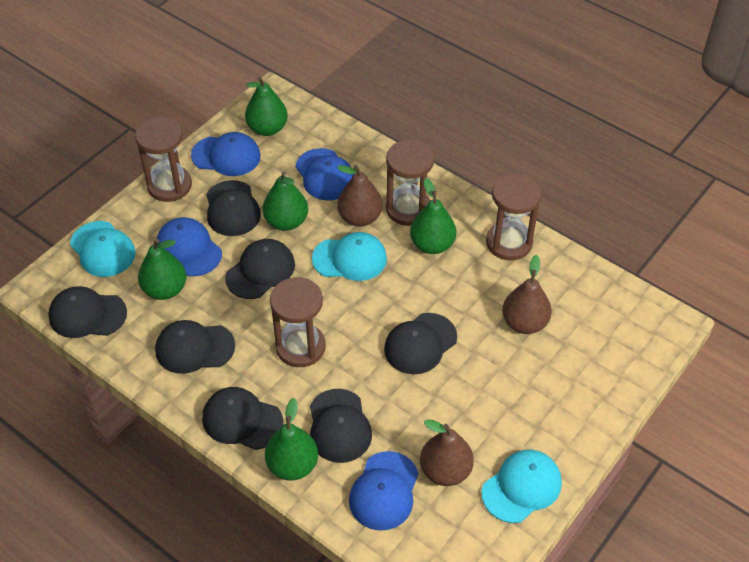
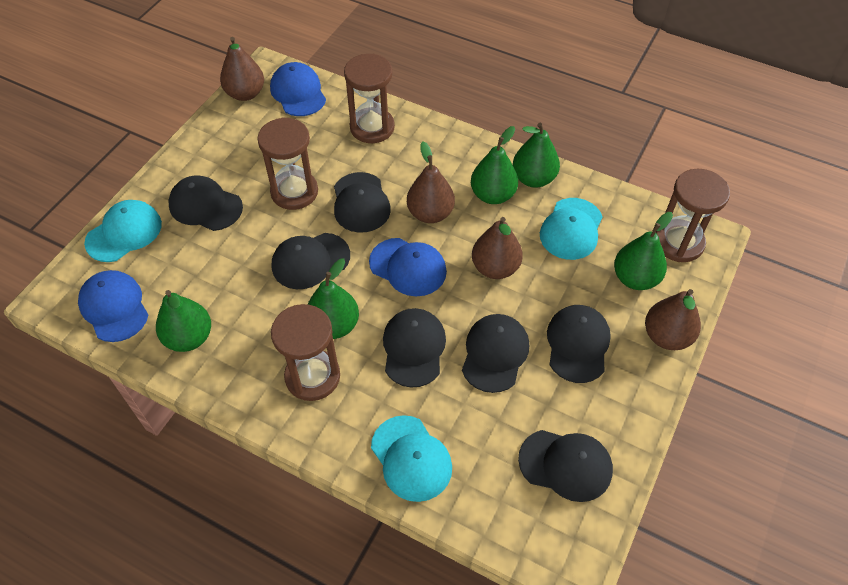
blue cap: [156,217,222,276] [191,132,261,176] [295,148,354,200] [349,451,419,531] = 4 -> [78,270,148,342] [270,62,326,116] [369,238,447,296] = 3
brown pear: [337,165,383,226] [420,419,474,486] [502,255,552,334] = 3 -> [220,37,264,101] [407,142,455,223] [472,217,523,279] [645,289,701,350] = 4

